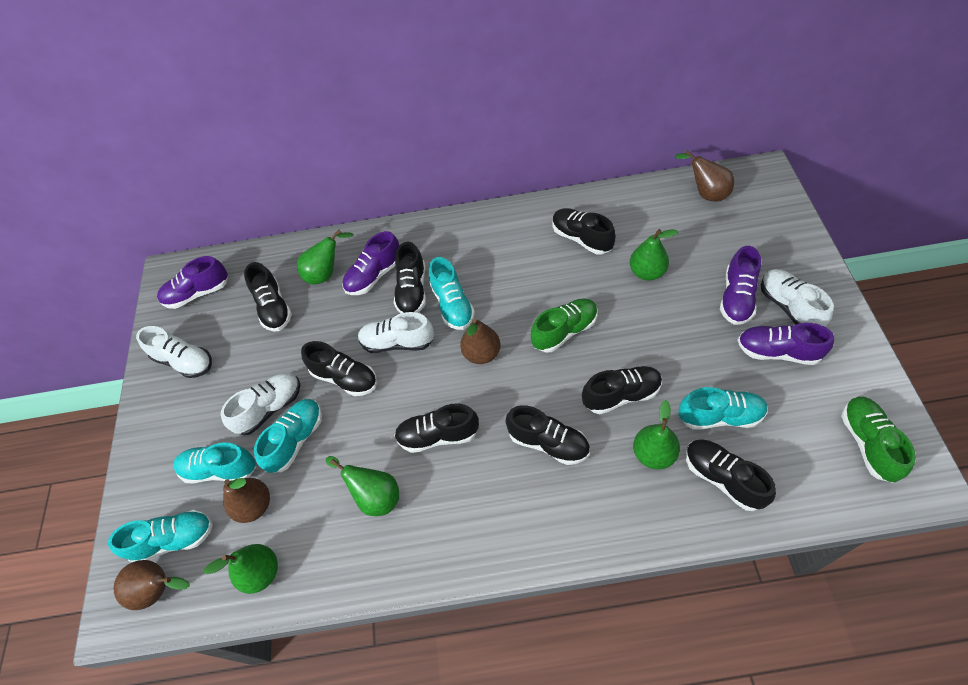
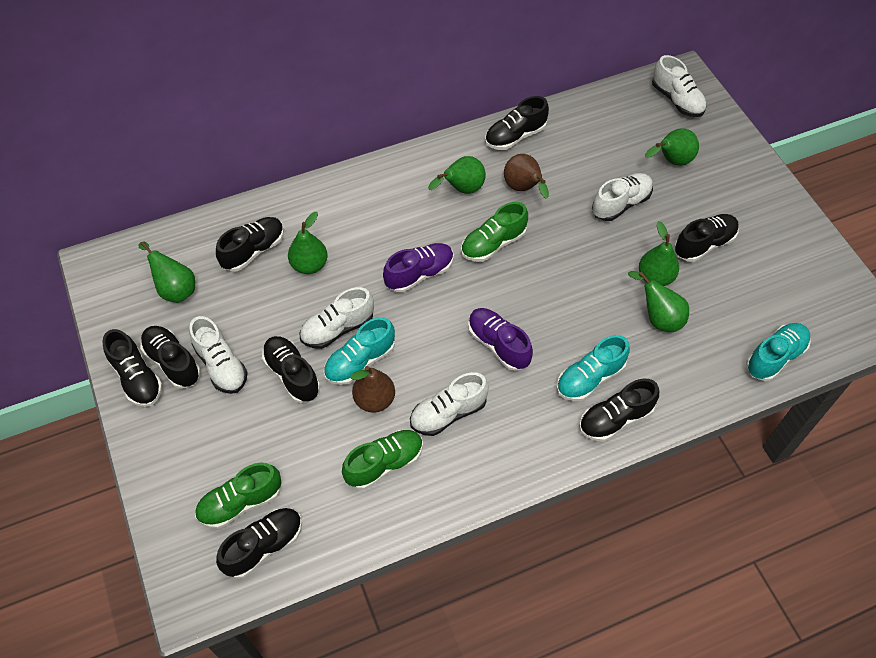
brown pear: [114,560,190,610] [223,478,270,523] [460,318,501,364] [675,150,734,202] = 4 -> [350,366,395,413] [504,154,549,199] = 2
green pear: [203,544,278,594] [297,230,354,284] [326,456,399,516] [630,229,678,281] [633,400,680,469] = 5 -> [138,242,195,303] [288,212,328,274] [428,156,486,194] [628,271,689,332] [639,221,679,286] [645,128,699,166] = 6
green shoe: [531,298,598,353] [841,396,916,483] = 2 -> [195,462,282,529] [342,430,423,490] [461,202,528,262] = 3
purple shoe: [157,256,228,309] [343,231,399,295] [720,246,761,325] [738,323,834,365] = 4 -> [383,243,454,293] [468,308,533,371] = 2
turquoise shoe: [108,509,213,562] [173,442,256,484] [254,399,322,473] [429,257,475,330] [678,387,768,430] = 5 -> [324,317,395,385] [557,335,630,401] [746,323,811,381] = 3
white shoe: [136,326,212,378] [221,373,300,435] [358,312,434,353] [761,269,834,327] = 4 -> [189,316,248,394] [300,287,374,349] [410,372,489,436] [592,173,653,221] [652,55,707,117] = 5

